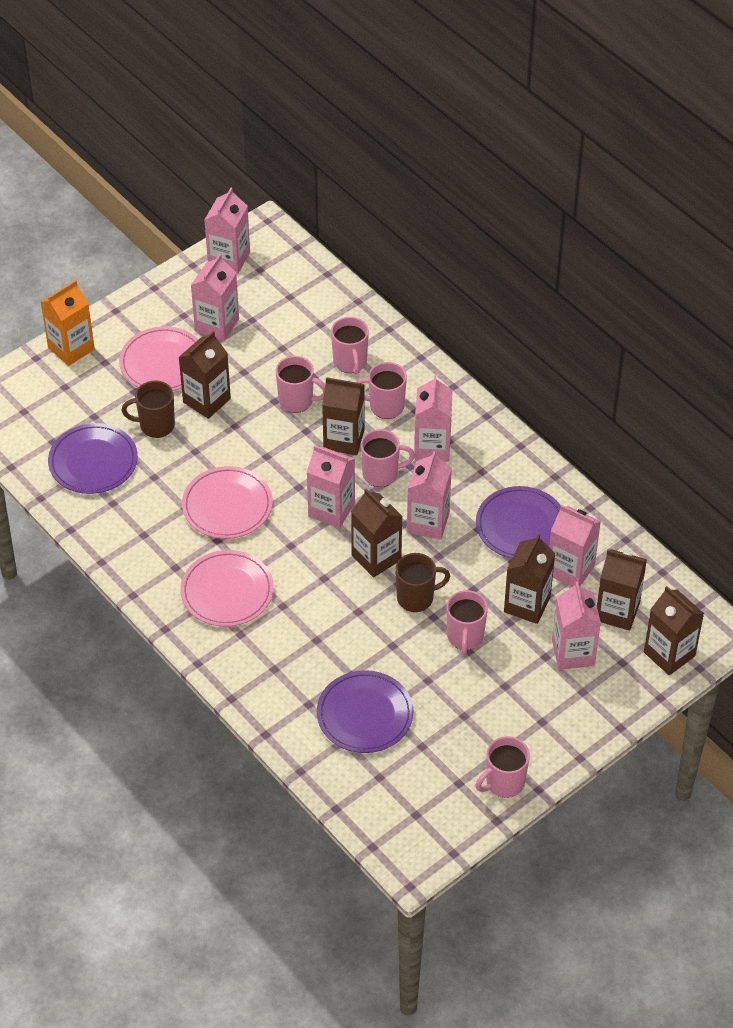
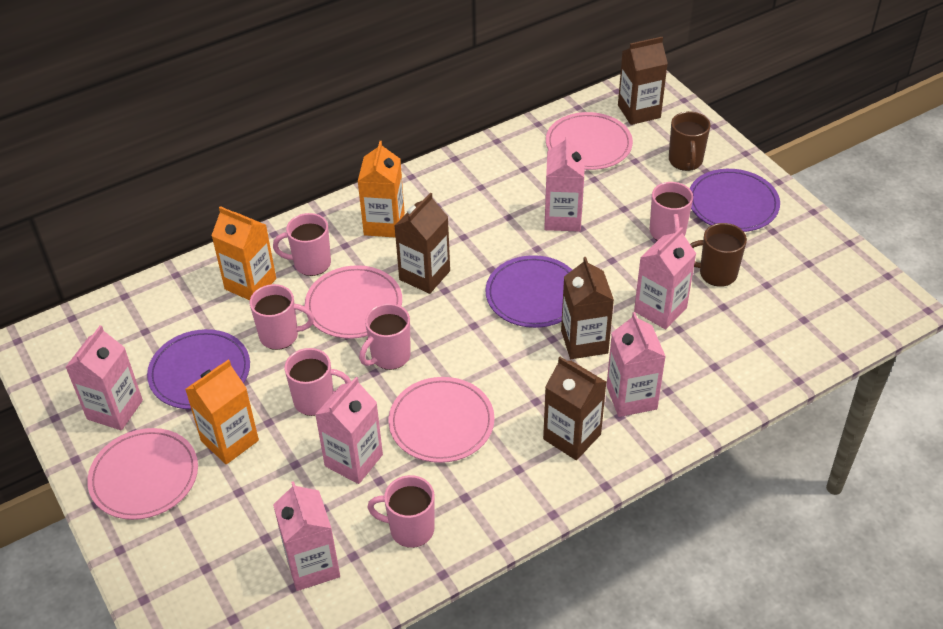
brown carton: [179,331,231,419] [322,377,365,455] [351,489,402,578] [504,534,556,624] [597,549,647,631] [644,586,704,675] = 6 -> [395,193,450,294] [543,357,606,460] [561,257,614,359] [618,37,668,125] = 4
orange carton: [41,280,95,366] = 1 -> [185,360,259,464] [211,206,276,300] [357,141,405,238] = 3
pink carton: [191,254,239,341] [204,188,250,274] [307,445,355,528] [407,451,452,540] [414,375,453,462] [549,504,601,587] [552,581,601,670] = 7 -> [65,325,143,430] [273,481,340,591] [315,377,383,484] [544,135,585,232] [606,312,666,417] [634,227,696,329] = 6
pink plate: [119,326,198,391] [180,550,274,627] [182,466,273,539] = 3 -> [87,428,198,520] [305,265,402,339] [388,377,494,463] [546,112,633,170] = 4

